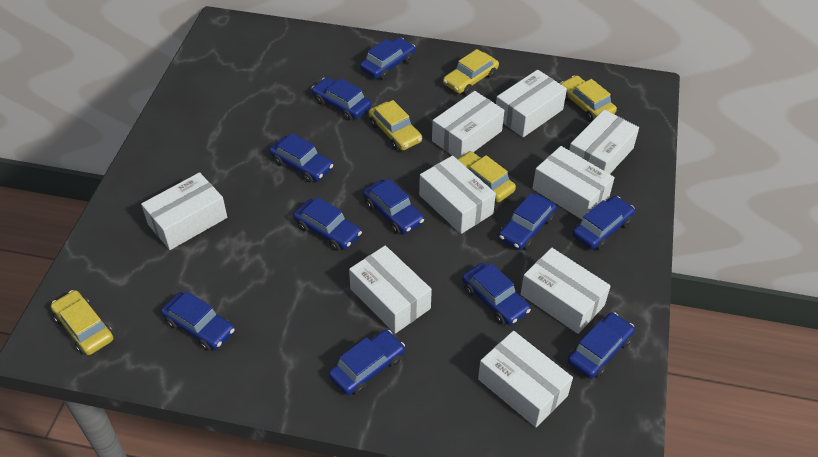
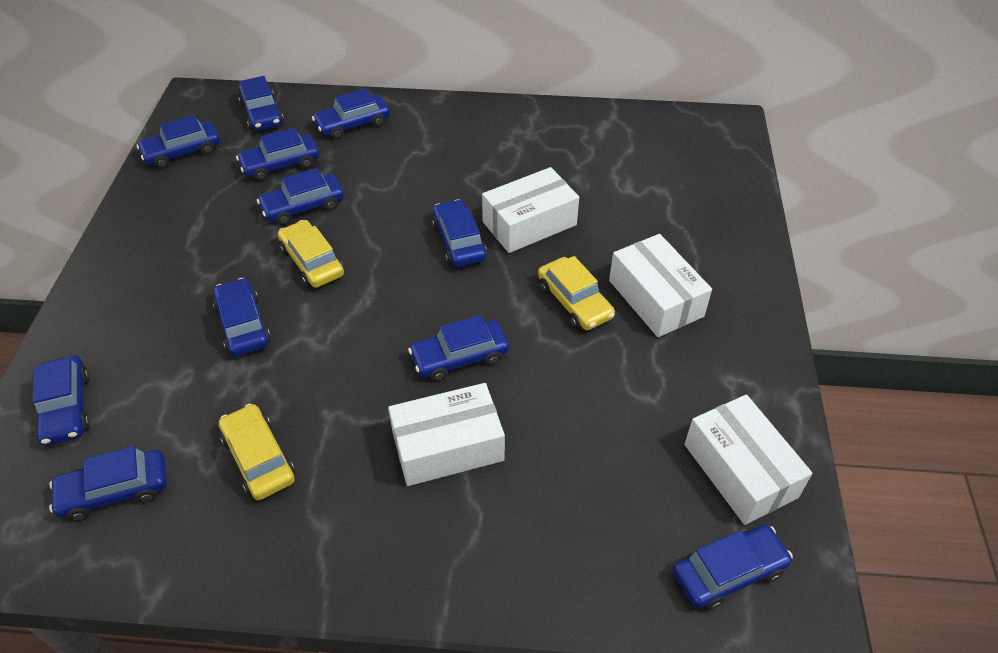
white box: [141,172,227,250] [349,246,432,334] [419,155,496,234] [432,91,504,159] [478,331,573,427] [496,70,567,137] [521,248,611,334] [532,146,614,219] [569,110,639,174] = 9 -> [388,383,505,486] [482,167,579,253] [609,234,712,337] [684,395,812,525] = 4
yellow car: [51,290,113,355] [368,100,422,150] [443,49,499,95] [457,151,516,202] [560,75,617,122] = 5 -> [219,404,295,500] [278,220,344,288] [538,256,615,330] = 3

